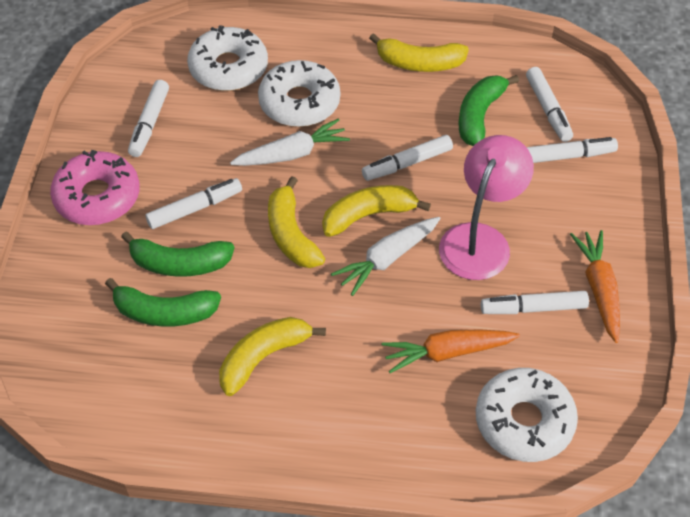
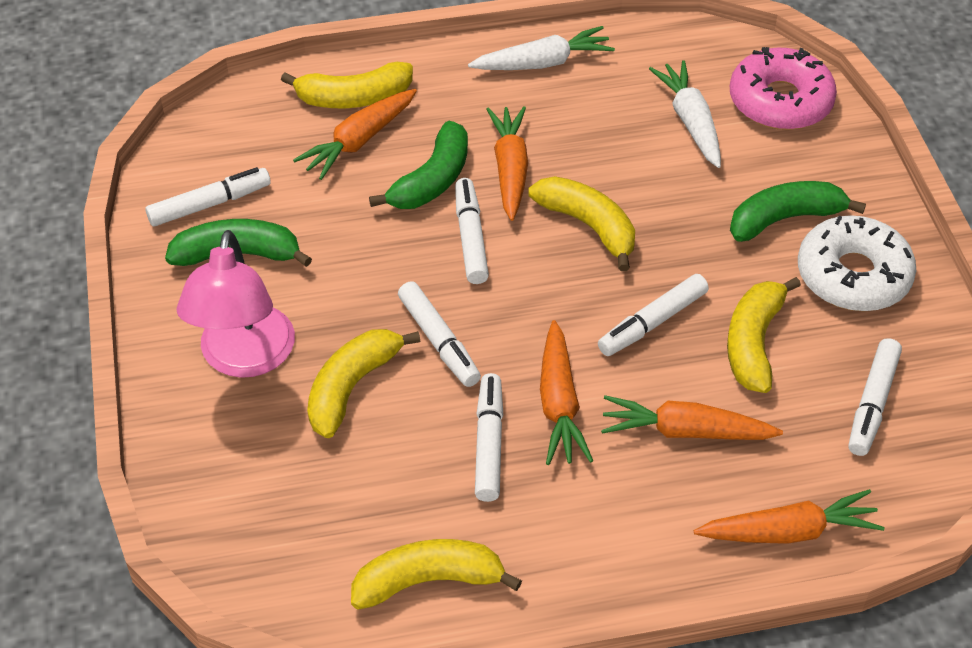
orange carrot: [382,330,520,373] [570,230,620,343] = 2 -> [293,89,417,180] [486,106,528,221] [540,320,593,465] [601,395,783,440] [694,489,885,544] = 5
white donut: [187,26,268,91] [258,60,340,127] [476,368,578,462] = 3 -> [798,215,916,311] = 1
yellow banana: [219,317,326,396] [268,176,325,268] [322,185,431,237] [369,33,469,72] = 4 -> [281,62,413,108] [307,329,420,438] [351,539,522,610] [528,176,635,271] [727,277,801,393] = 5

